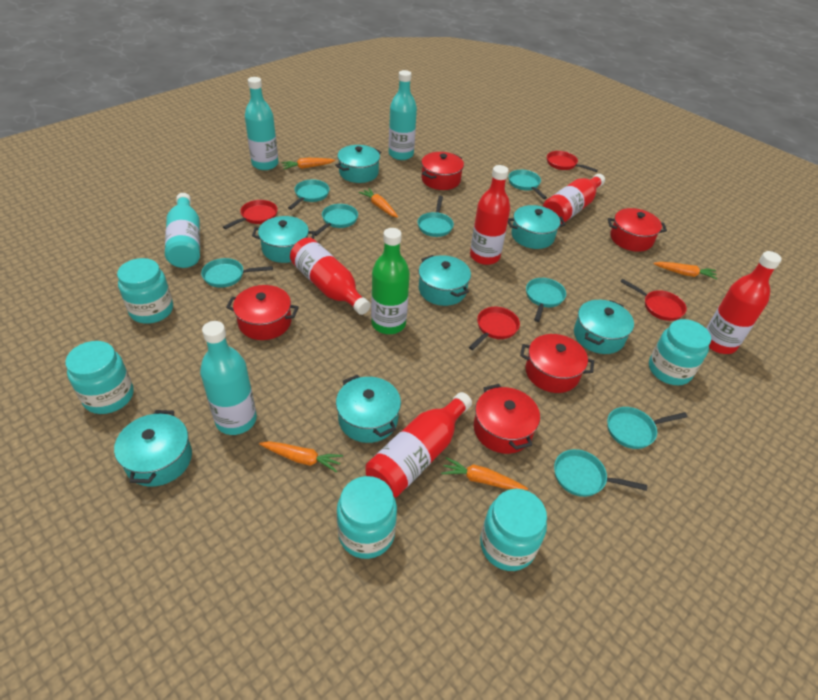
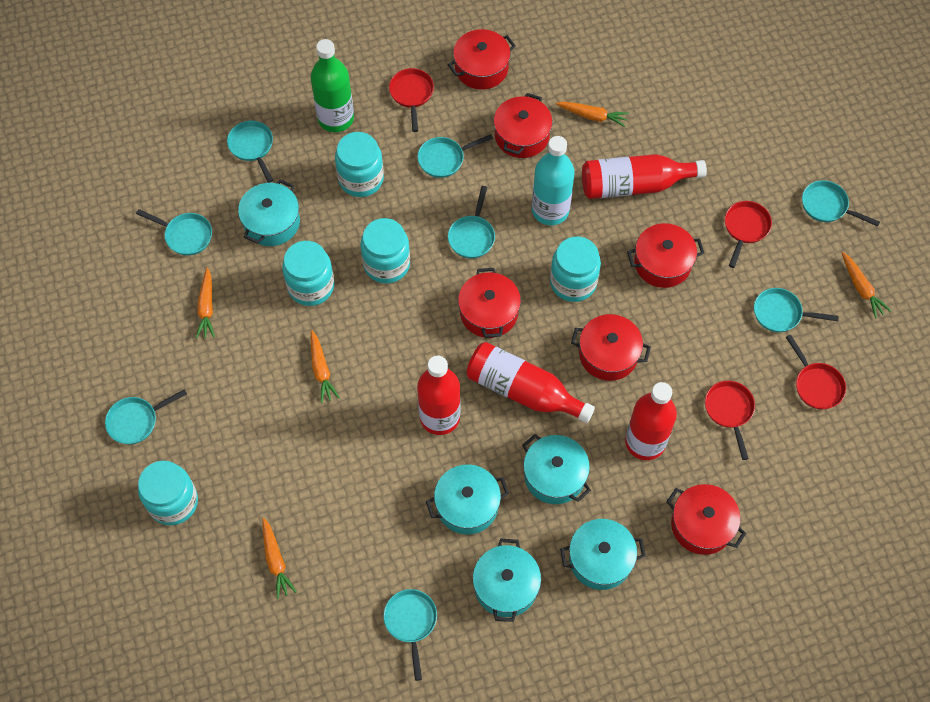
red bottle: [290,237,371,315] [365,392,472,498] [470,165,510,265] [543,174,605,224] [706,251,782,354] = 5 -> [417,356,461,435] [466,342,595,423] [582,154,707,199] [625,382,677,460] = 4
red pot: [226,285,299,340] [421,152,464,190] [474,384,540,454] [520,334,594,393] [608,208,667,252] = 5 -> [448,29,516,90] [458,268,521,338] [494,93,552,158] [571,314,651,381] [627,223,704,288] [666,484,746,555] = 6
turquoise bottle: [165,193,200,268] [200,321,257,435] [245,77,278,170] [389,70,417,160] = 4 -> [532,136,575,225] = 1
turquoise pot: [114,410,192,487] [252,216,315,263] [335,145,381,183] [336,374,401,443] [419,255,471,306] [508,205,566,249] [574,300,634,354] = 7 -> [238,179,300,246] [426,465,509,534] [473,539,541,622] [522,434,591,504] [560,519,646,590] = 5

